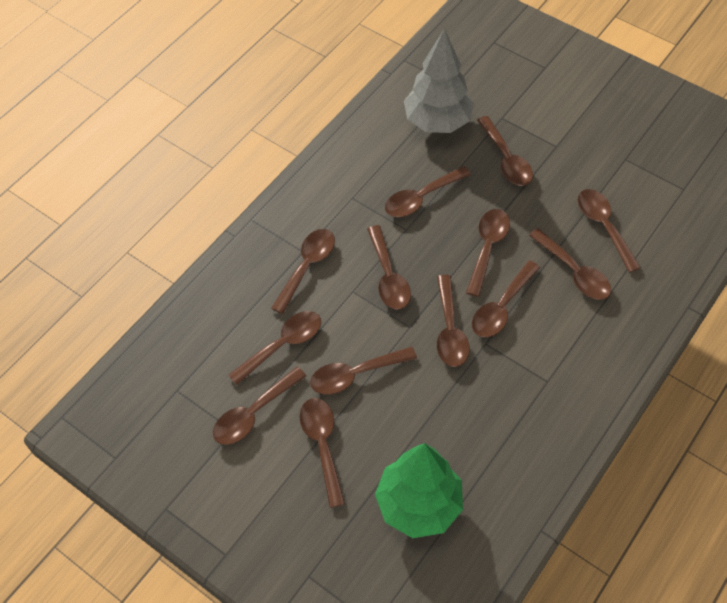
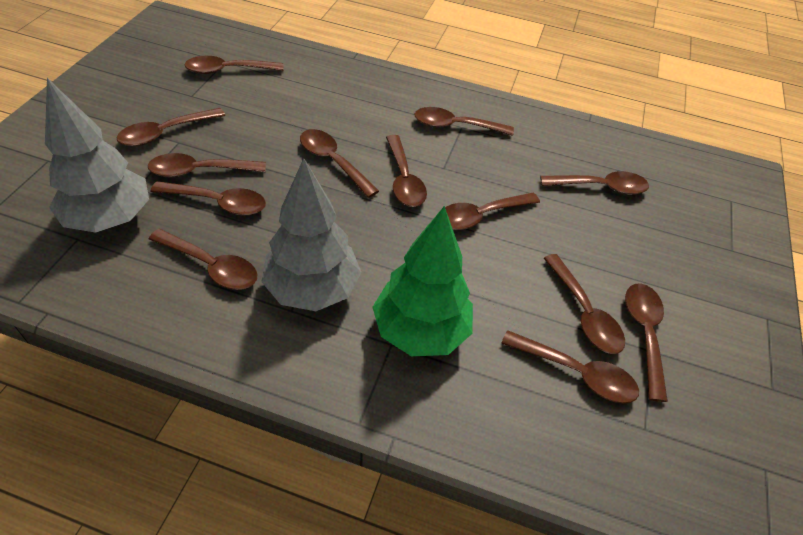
grey tree: [404,29,474,133] = 1 -> [45,78,149,233] [261,158,362,311] = 2

